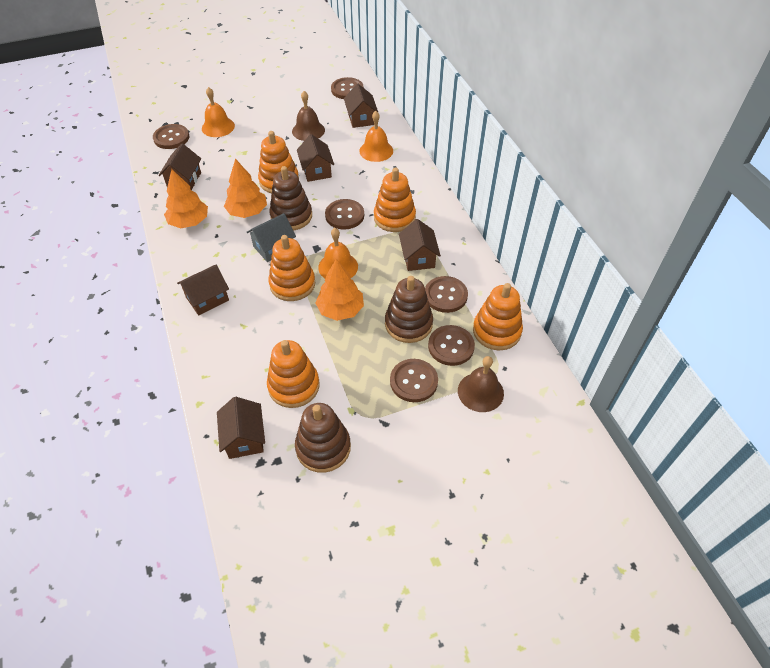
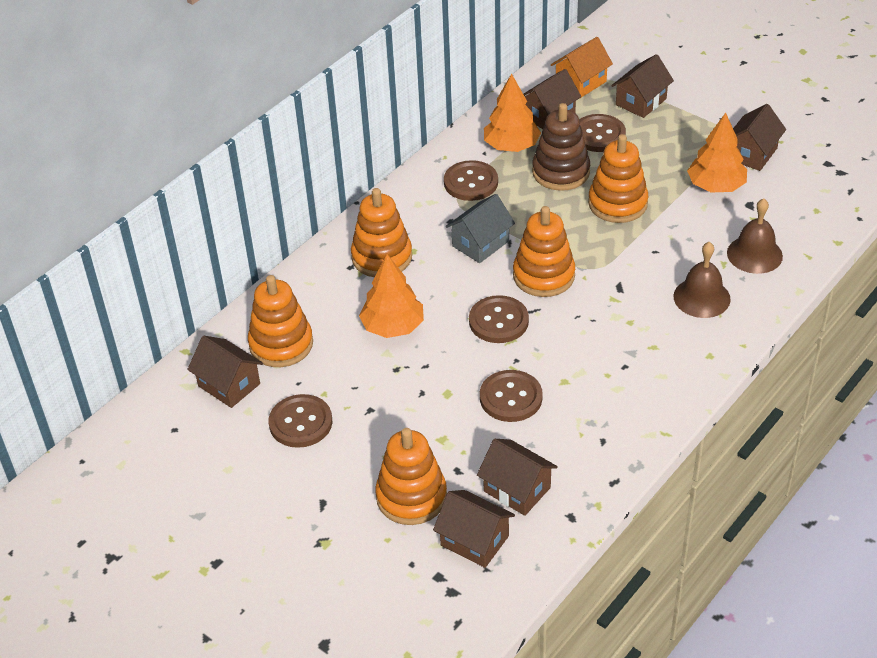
brown button: [153,124,189,149] [325,199,364,230] [331,77,364,99] [390,359,438,402] [425,276,468,313] [428,325,475,366] = 6 -> [269,394,332,448] [444,160,498,201] [469,295,529,343] [480,370,543,422] [579,114,626,152] = 5
brown stacking toy: [269,166,312,230] [295,403,351,473] [385,276,433,343] = 3 -> [532,103,590,191] = 1
orange bell: [202,87,235,137] [318,228,358,278] [359,111,393,162] = 3 -> none = 0
orange house: none = 0 -> [551,37,613,97] = 1

